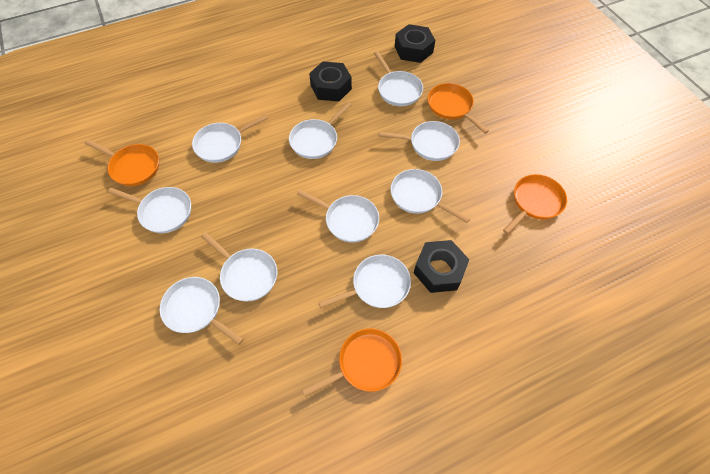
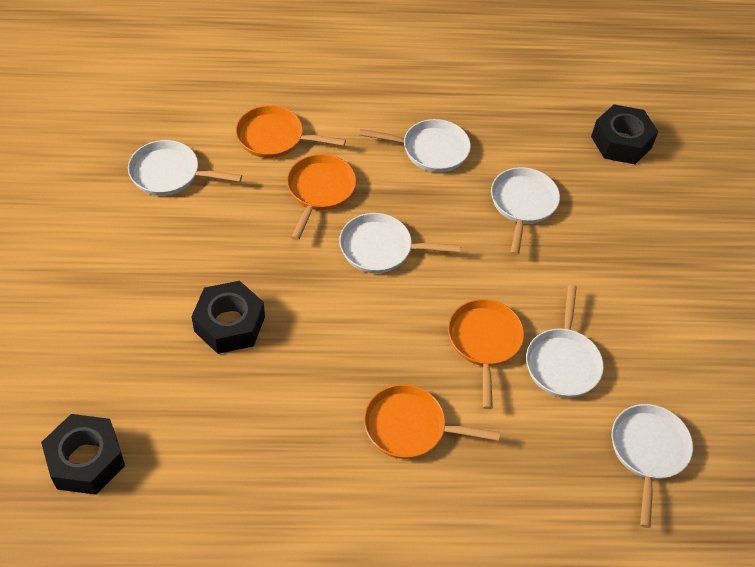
white pan: [108,187,191,233] [160,277,244,345] [192,114,268,163] [201,232,277,301] [289,102,351,159] [297,190,379,243] [318,255,411,308] [374,51,423,106] [379,121,460,161] [390,169,470,223] = 10 -> [128,140,242,196] [339,213,460,273] [360,119,471,172] [491,167,560,255] [526,285,604,398] [612,404,693,528] = 6

